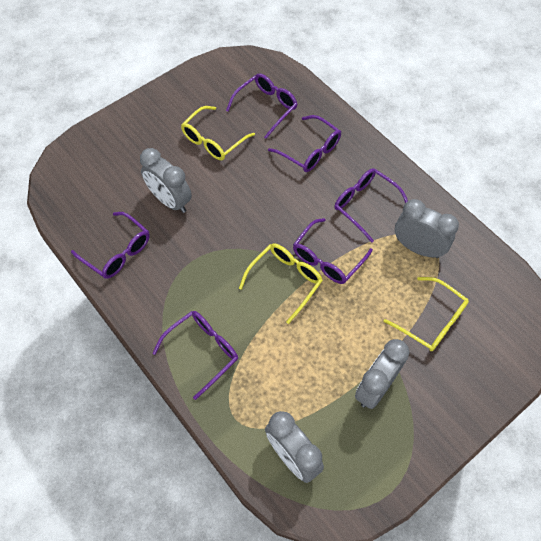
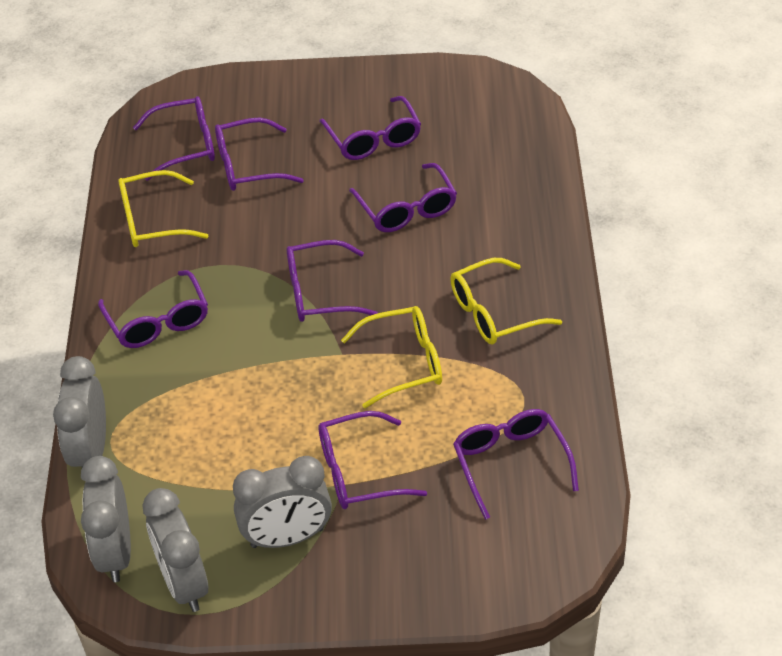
purple glasses: [71,212,150,279] [152,311,238,400] [226,73,298,139] [268,115,341,172] [293,218,373,284] [334,168,408,243] = 6 -> [98,270,208,348] [133,96,215,180] [215,117,304,191] [287,240,378,322] [318,411,427,509] [319,96,421,160] [349,163,457,232] [453,409,579,520] = 8

